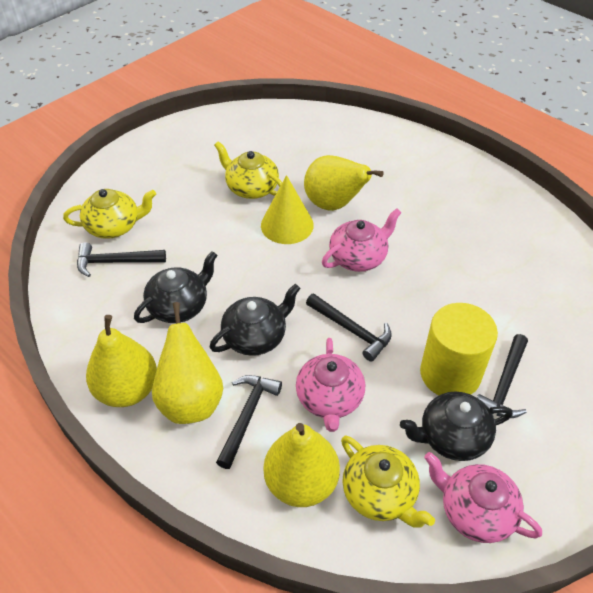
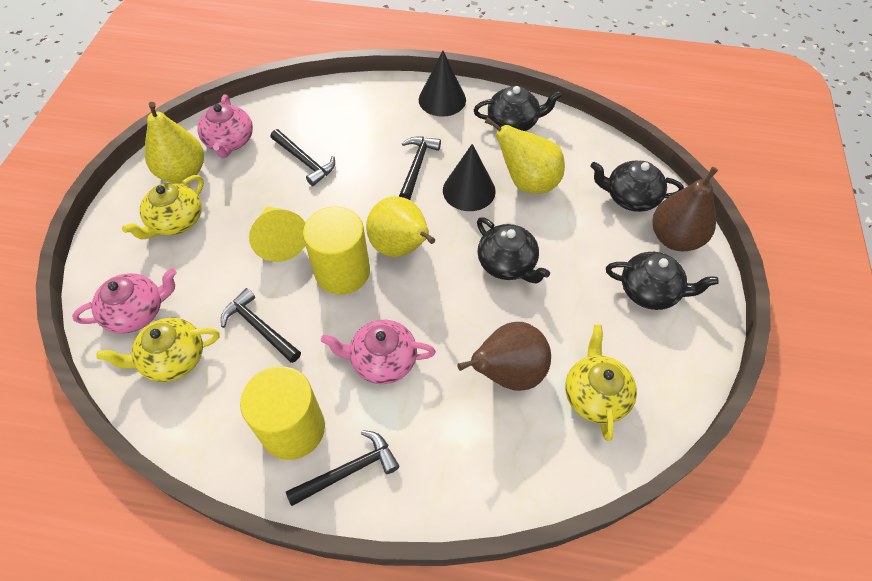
black cone: none = 0 -> [419,51,466,117] [443,144,496,211] = 2
black teapot: [134,251,217,323] [210,284,301,356] [400,391,513,461] = 3 -> [474,86,562,131] [477,217,550,283] [590,161,684,212] [606,252,719,310] = 4
brown pear: none = 0 -> [457,322,551,391] [652,167,718,251] = 2
yellow cylinder: [420,303,498,395] = 1 -> [240,366,325,460] [303,206,370,295] = 2
yellow pear: [86,315,157,407] [152,302,223,424] [264,423,340,507] [304,155,384,211] = 4 -> [145,102,204,183] [366,196,435,257] [485,117,565,194] = 3

